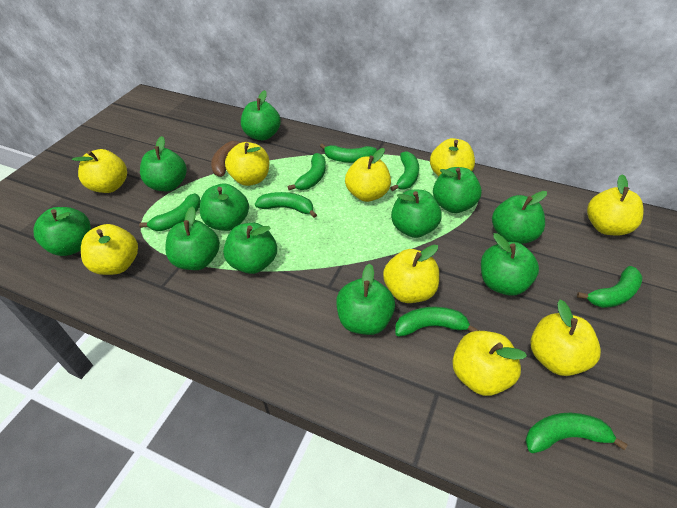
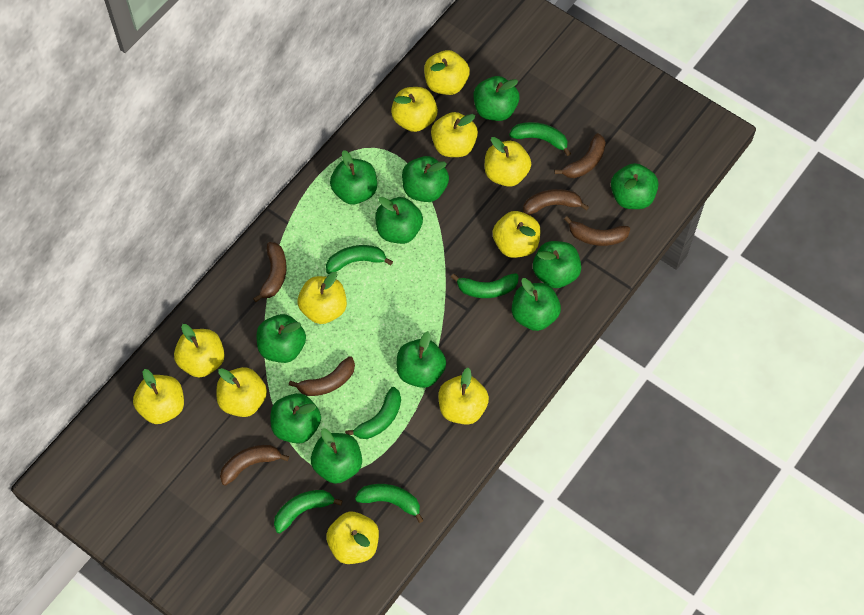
brown banana: [211,140,247,177] = 1 -> [220,445,289,486] [253,242,287,302] [289,356,355,396] [523,189,589,215] [555,133,606,178] [564,216,630,246] = 6
green banana: [139,193,201,231] [255,192,317,218] [288,153,326,190] [320,144,377,163] [390,151,419,191] [395,307,478,336] [525,413,628,453] [577,266,642,308] = 8 -> [274,490,343,533] [326,245,393,274] [345,387,401,439] [355,484,424,523] [451,273,519,298] [509,122,571,156] = 6
yellow apple: [72,149,127,193] [81,224,138,275] [225,142,269,186] [345,148,391,202] [383,245,439,303] [430,138,475,177] [452,331,527,396] [530,300,601,376] [587,174,644,235] = 9 -> [133,369,184,424] [174,324,225,378] [217,367,267,417] [298,272,347,324] [326,512,379,564] [391,87,438,132] [424,50,470,95] [431,112,478,157] [438,368,489,425] [485,137,531,187] [493,211,541,258] = 11

